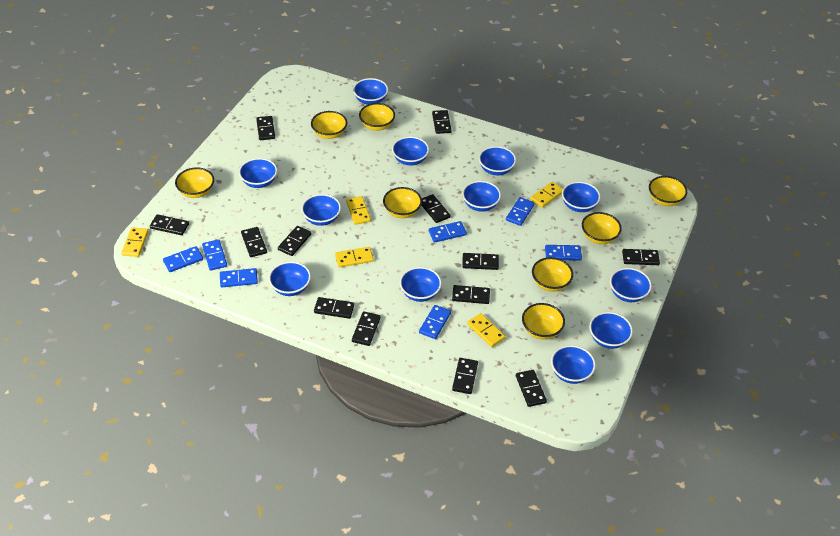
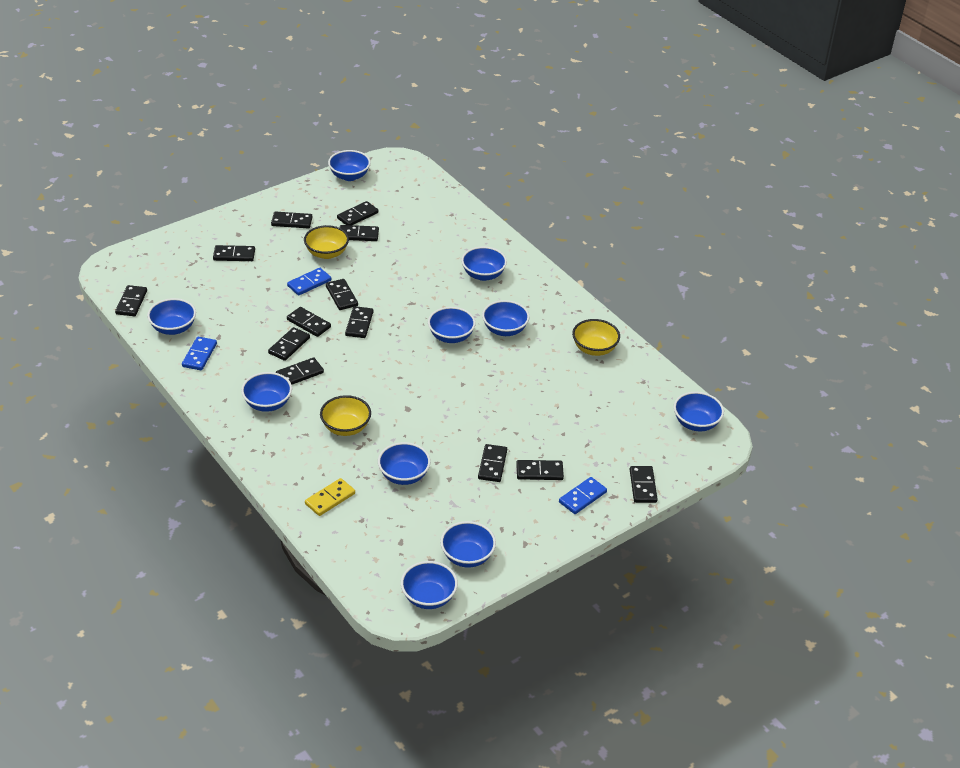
blue bowl: [239,158,277,188] [269,261,311,296] [301,194,341,226] [353,78,388,105] [392,136,429,165] [400,267,442,302] [462,181,501,212] [479,146,516,175] [551,345,596,384] [562,181,600,212] [589,312,633,349] [610,268,652,302] = 12 -> [147,298,196,335] [241,372,292,412] [328,150,371,181] [378,442,431,485] [401,561,458,609] [428,307,476,343] [440,521,496,568] [461,246,507,281] [482,300,530,336] [674,392,724,431] = 10
blue domino: [163,246,203,272] [202,239,227,271] [220,268,258,287] [419,305,451,339] [428,221,467,243] [506,197,535,226] [545,245,582,261] = 7 -> [182,337,217,370] [287,268,331,296] [559,477,607,514] = 3
yellow bowl: [175,167,214,198] [311,111,347,139] [359,103,395,131] [383,187,422,218] [522,303,565,340] [532,257,573,292] [582,212,622,244] [649,176,687,206] = 8 -> [304,225,349,259] [320,395,371,436] [572,319,620,356] = 3
yellow domino: [121,227,149,257] [335,247,374,268] [346,196,371,225] [467,313,506,347] [530,182,563,208] = 5 -> [305,478,355,516] = 1

